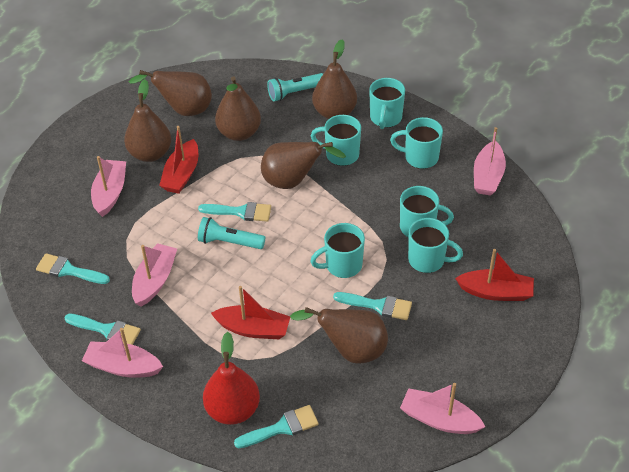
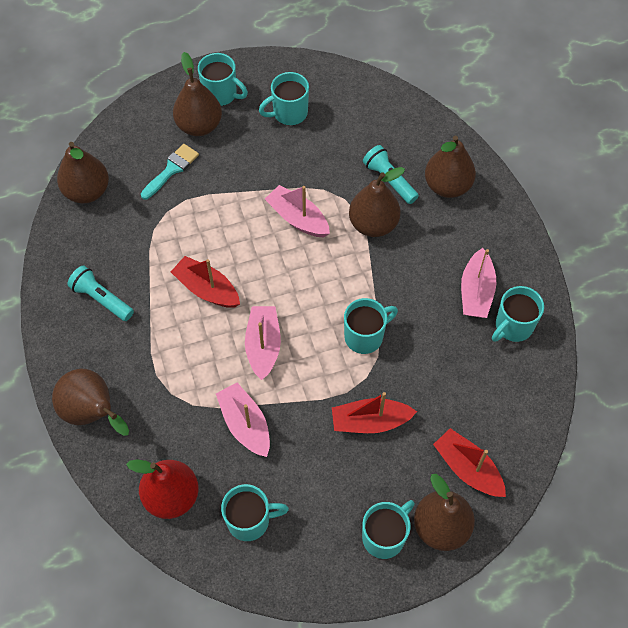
pink boat: [82,328,163,378] [91,156,126,217] [132,243,177,307] [400,383,486,434] [474,127,506,196] = 5 -> [216,382,270,457] [245,306,281,380] [265,185,330,237] [461,248,496,318] = 4
turquoise brush: [36,253,110,284] [64,314,141,345] [198,202,271,222] [234,405,319,448] [333,292,412,320] = 5 -> [141,144,199,199] = 1

